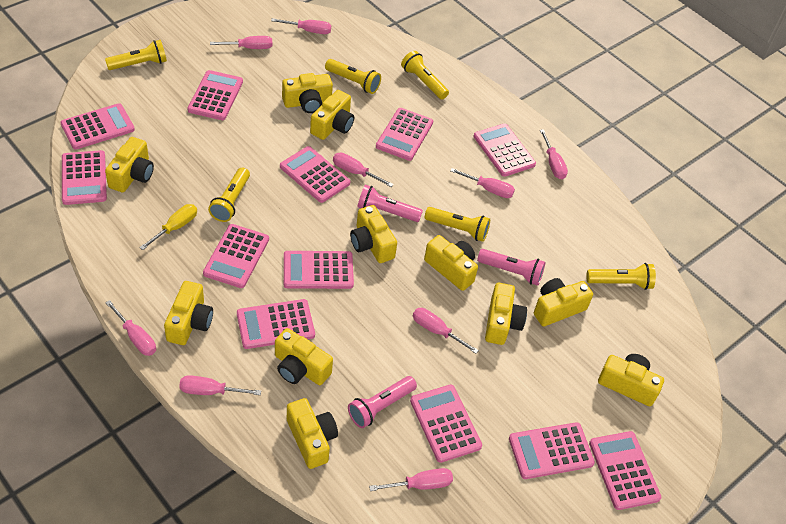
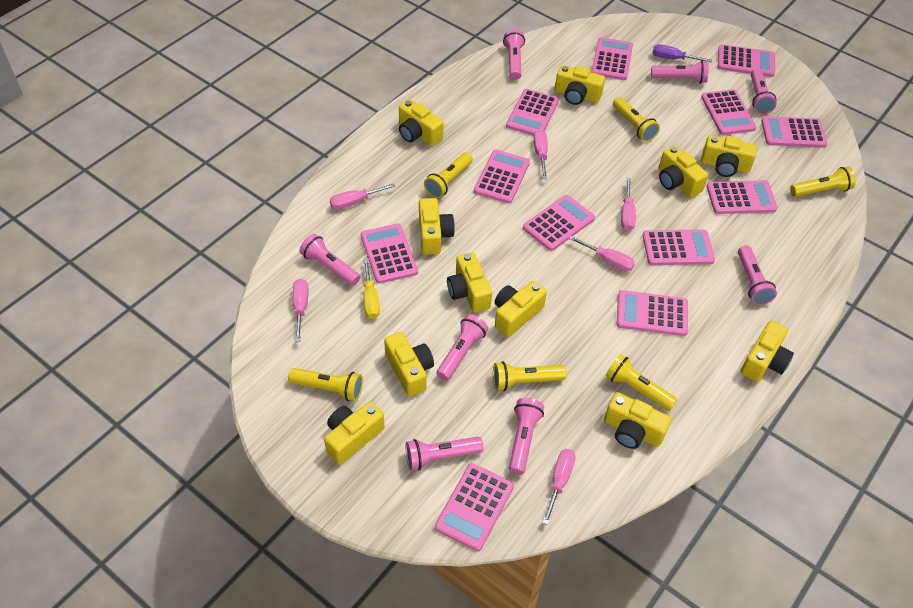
pink flashlight: [348,376,417,428] [357,185,423,222] [477,249,545,286] = 3 -> [300,234,360,286] [406,437,484,471] [437,314,488,381] [503,29,525,80] [509,398,544,475] [651,60,709,84] [738,245,777,305] [751,68,777,114] = 8
pink screwdriver: [106,300,156,356] [179,375,261,395] [210,36,272,49] [271,18,331,34] [333,153,394,187] [369,468,453,491] [413,308,479,354] [450,168,515,198] [540,129,568,179] = 9 -> [293,279,309,342] [330,183,396,210] [534,130,548,179] [543,449,576,525] [569,236,635,272] [621,178,636,231] = 6
purple screwdriver: none = 0 -> [652,44,712,63] = 1

